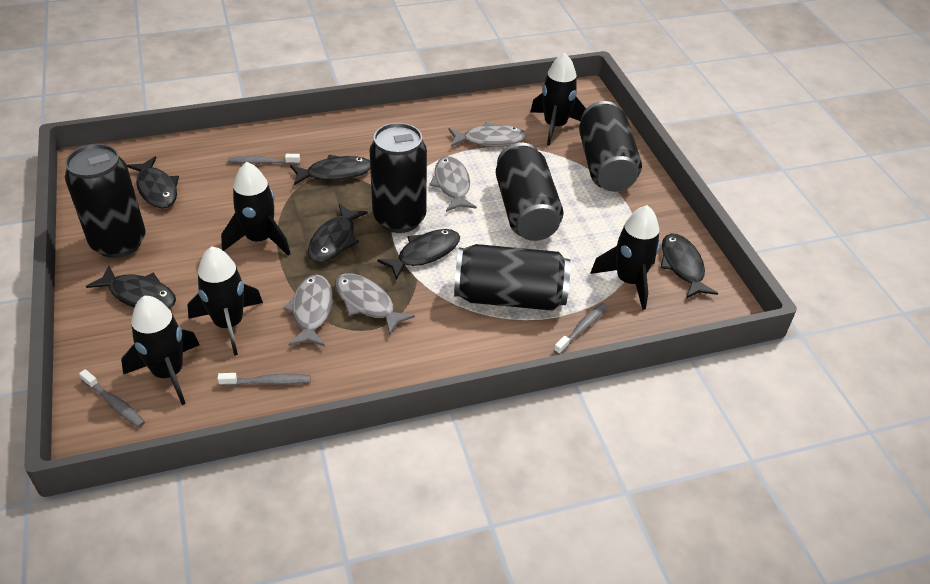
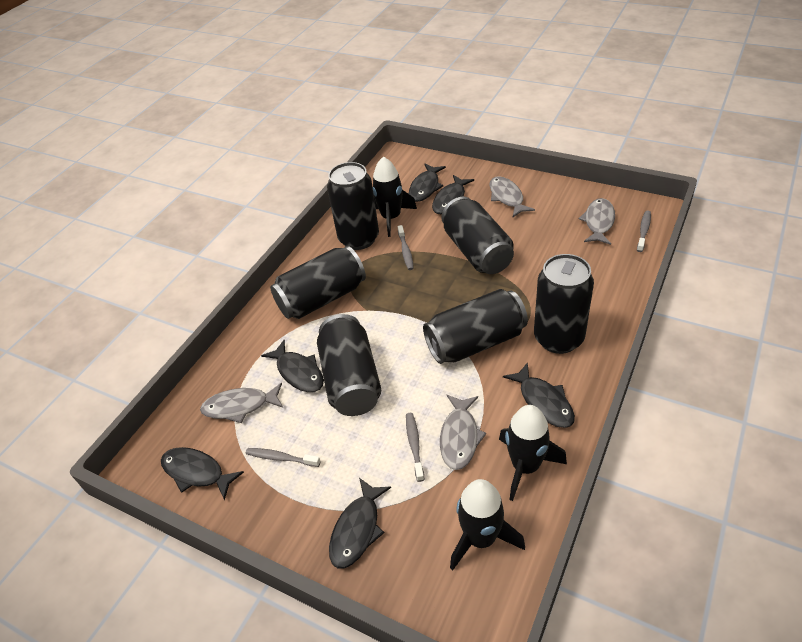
black can: [65,144,146,258] [370,123,427,233] [454,244,571,311] [496,143,564,241] [579,101,642,192] = 5 -> [270,246,366,319] [317,314,381,416] [327,162,379,250] [423,289,528,364] [441,197,514,274] [534,254,594,354] = 6
black rocket: [121,295,199,405] [187,247,263,356] [221,162,290,256] [530,53,586,146] [590,205,661,310] = 5 -> [373,157,417,237] [450,479,525,570] [499,405,567,501] = 3

